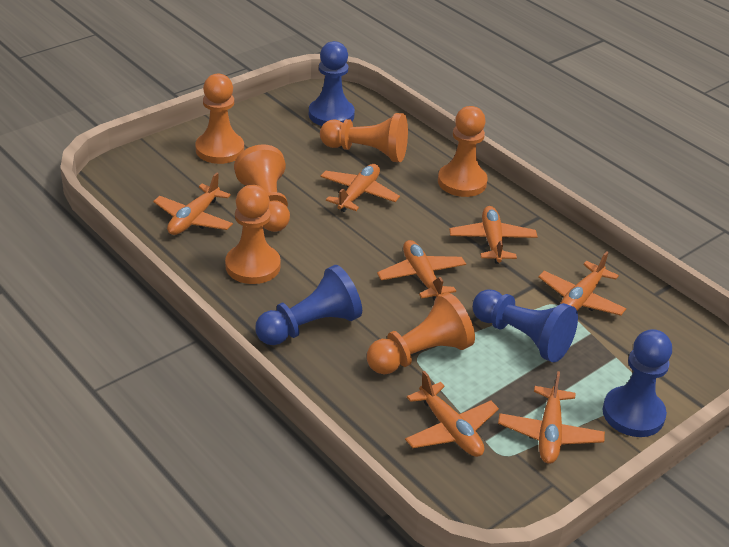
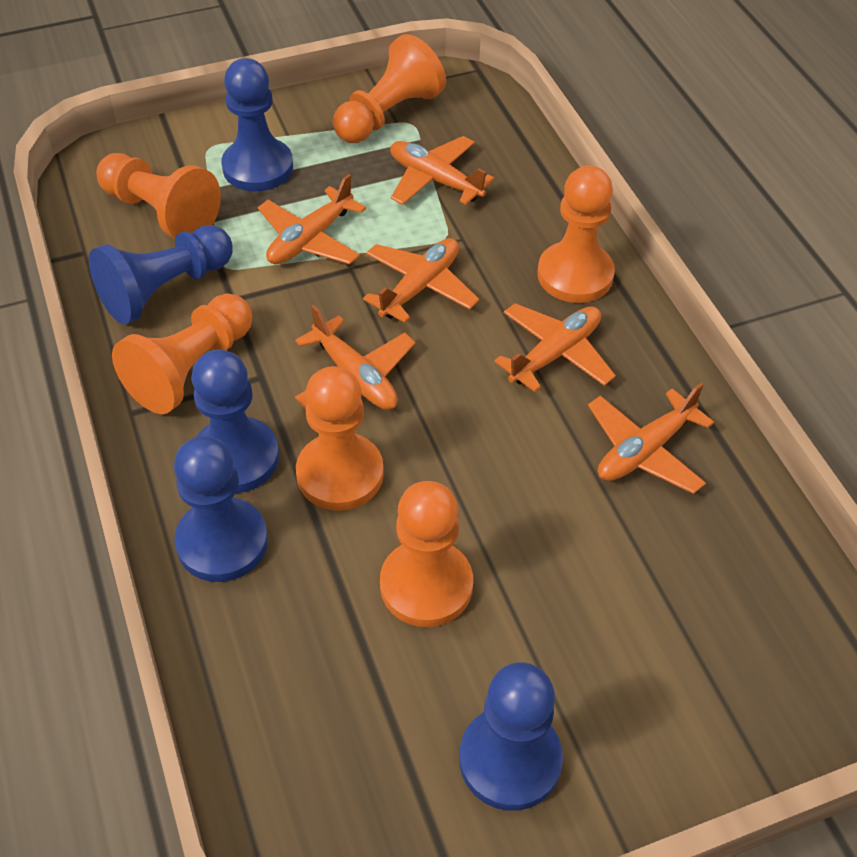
blue pawn: [255,265,362,345] [309,41,355,126] [473,289,578,362] [603,329,672,437] = 4 -> [89,225,233,324] [174,436,268,582] [191,350,279,493] [222,58,293,191] [459,662,563,811] = 5
orange plane: [153,173,233,235] [320,164,400,212] [377,240,466,300] [405,371,499,457] [449,206,537,264] [498,371,605,464] [538,251,626,316] = 7 -> [258,174,366,264] [295,304,415,410] [363,238,479,323] [390,136,494,205] [494,303,616,392] [588,383,714,494] = 6

